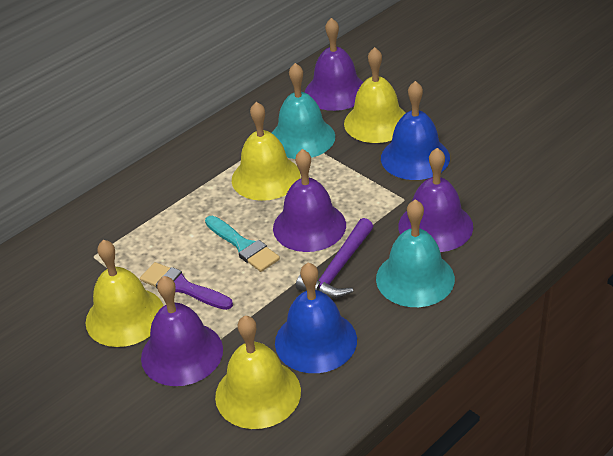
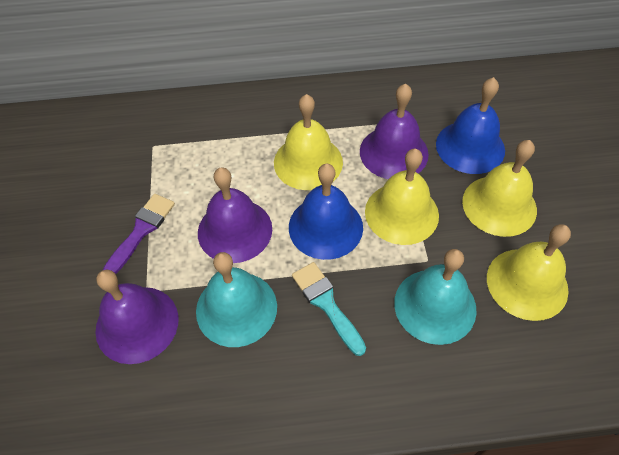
purple bell: [141,276,223,386] [273,149,346,252] [305,18,363,111] [398,148,473,252] = 4 -> [95,270,179,364] [198,167,272,263] [360,84,429,179] = 3
purple hammer: [296,218,374,298] = 1 -> none = 0

